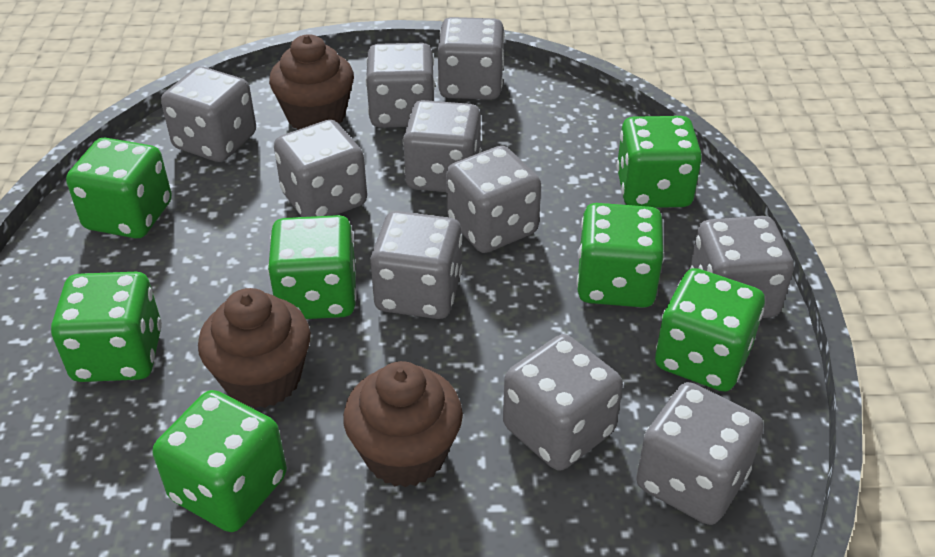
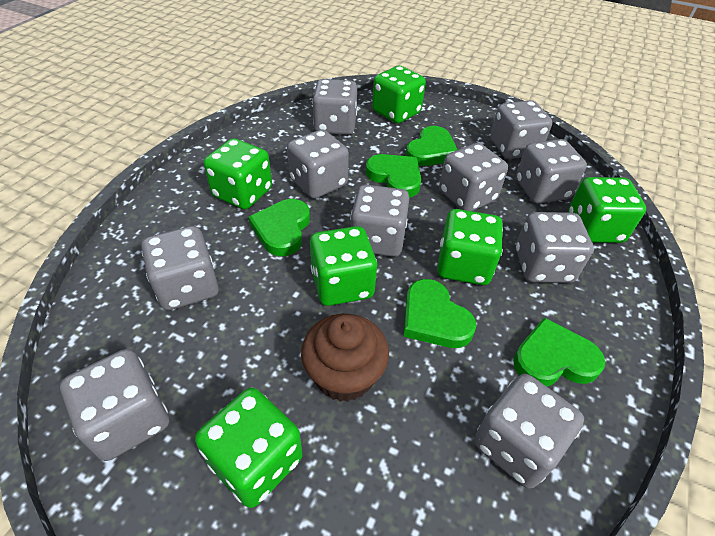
brown cupcake: [198,288,311,408] [269,34,354,130] [343,361,463,487] = 3 -> [301,314,389,402] = 1
green dice: [51,272,162,382] [66,138,172,238] [153,390,287,532] [268,215,357,319] [577,203,664,308] [617,116,702,208] [655,268,765,392] = 7 -> [195,388,303,508] [204,138,272,210] [310,226,377,306] [372,66,426,123] [437,209,503,285] [568,177,646,243] = 6
green heart: none = 0 -> [249,199,310,256] [365,154,421,198] [403,279,476,348] [406,126,457,166] [513,317,605,386] = 5

